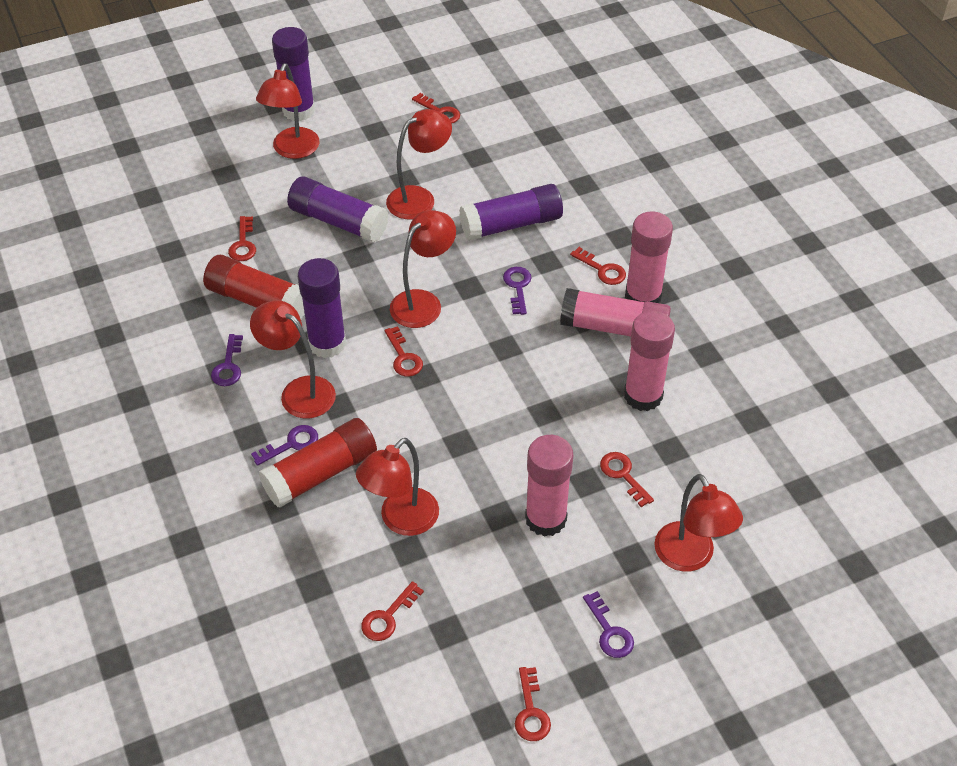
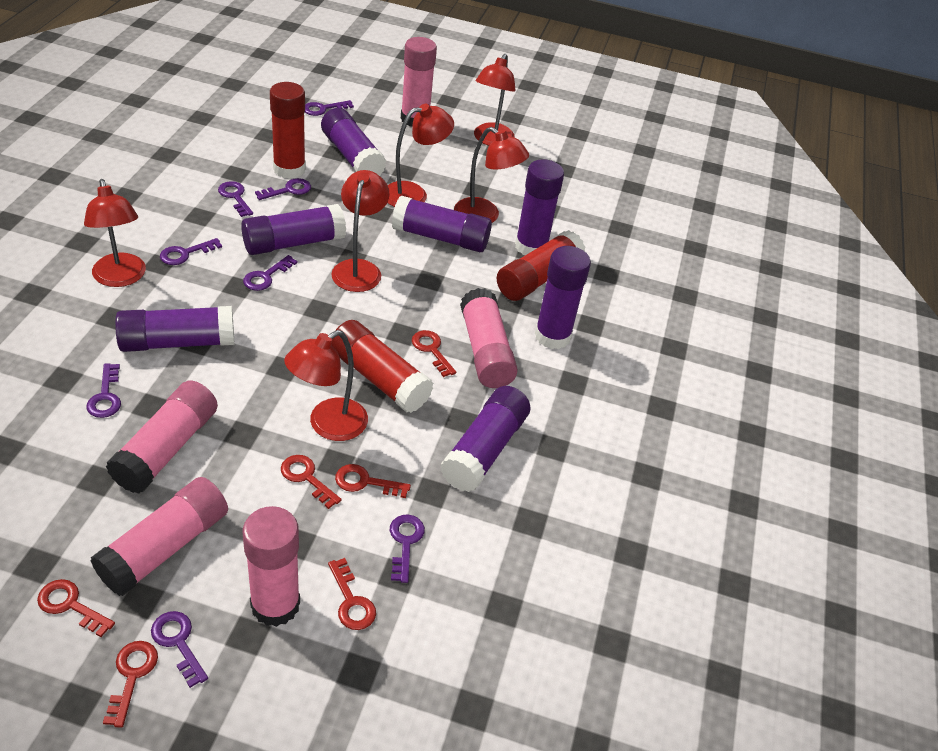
pink glue stick: [525,435,573,537] [560,288,671,336] [624,311,675,411] [625,211,673,303] = 4 -> [91,477,228,596] [106,380,218,494] [243,506,300,627] [401,37,437,127] [460,288,518,388] = 5
purple glue stick: [272,27,315,121] [287,176,389,242] [298,258,346,358] [459,184,563,241] = 4 -> [115,306,234,352] [241,204,346,255] [321,108,386,176] [392,196,492,252] [440,386,530,492] [515,159,564,255] [535,246,591,349] = 7
purple key: [211,334,243,386] [251,425,318,466] [503,267,531,315] [583,591,634,658] = 4 -> [86,363,121,418] [151,611,208,688] [160,238,222,265] [218,181,253,217] [243,255,297,291] [255,178,311,200] [305,100,354,116] [390,514,425,583] = 8
red glue stick: [203,255,305,319] [259,418,377,507] = 2 -> [270,82,306,179] [331,320,434,413] [497,230,585,301] = 3
red key: [228,216,256,261] [361,581,424,641] [385,326,423,377] [412,93,460,123] [515,667,551,741] [570,247,626,285] [600,452,654,507] = 7 -> [37,579,115,637] [103,641,158,728] [281,455,342,509] [328,558,376,630] [335,464,411,498] [412,330,456,377] = 6

